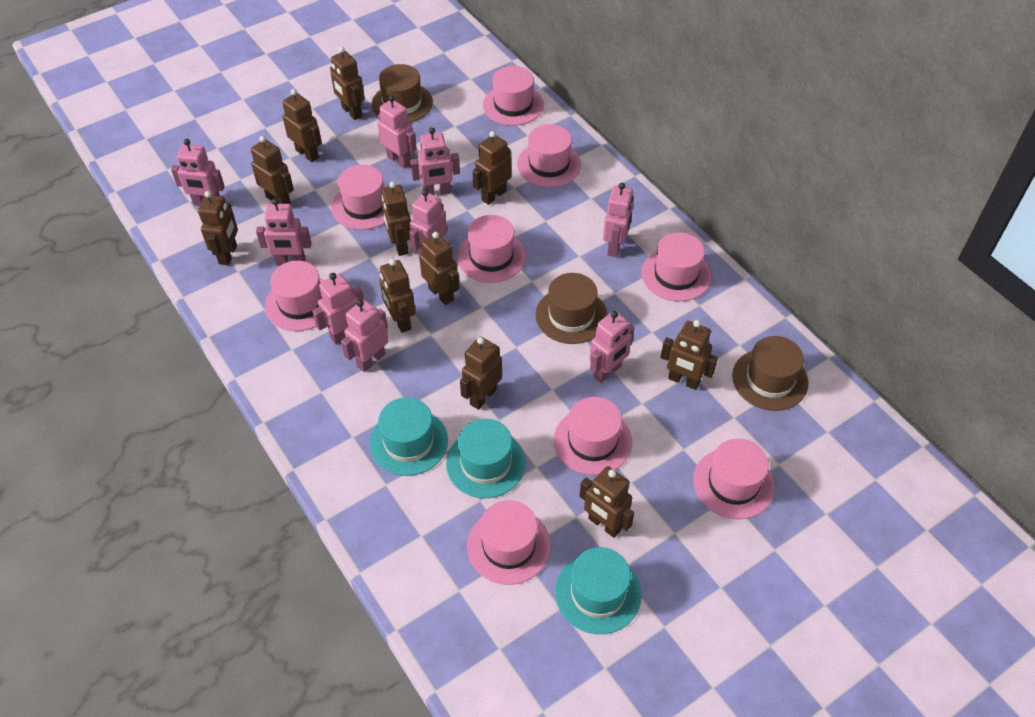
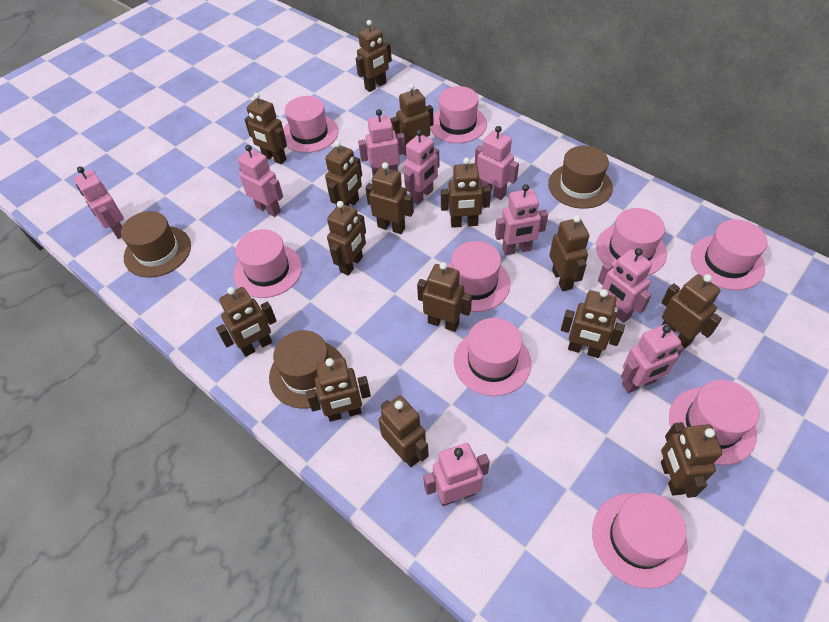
brown robot: [198,191,238,265] [251,136,294,204] [282,89,322,162] [330,47,365,120] [379,259,416,333] [381,181,411,256] [419,232,460,305] [460,337,502,410] [473,131,511,205] [580,466,634,538] [661,320,718,390] = 11 -> [216,287,277,357] [244,93,287,164] [306,357,371,422] [325,141,362,207] [327,201,366,275] [356,20,392,92] [366,162,414,234] [378,395,429,467] [391,83,434,156] [417,262,472,332] [441,158,491,228] [550,215,589,291] [561,289,625,358] [661,274,722,349] [661,422,723,498] = 15
turquoise hat: [369,397,448,476] [446,419,526,498] [555,547,641,634] = 3 -> none = 0

